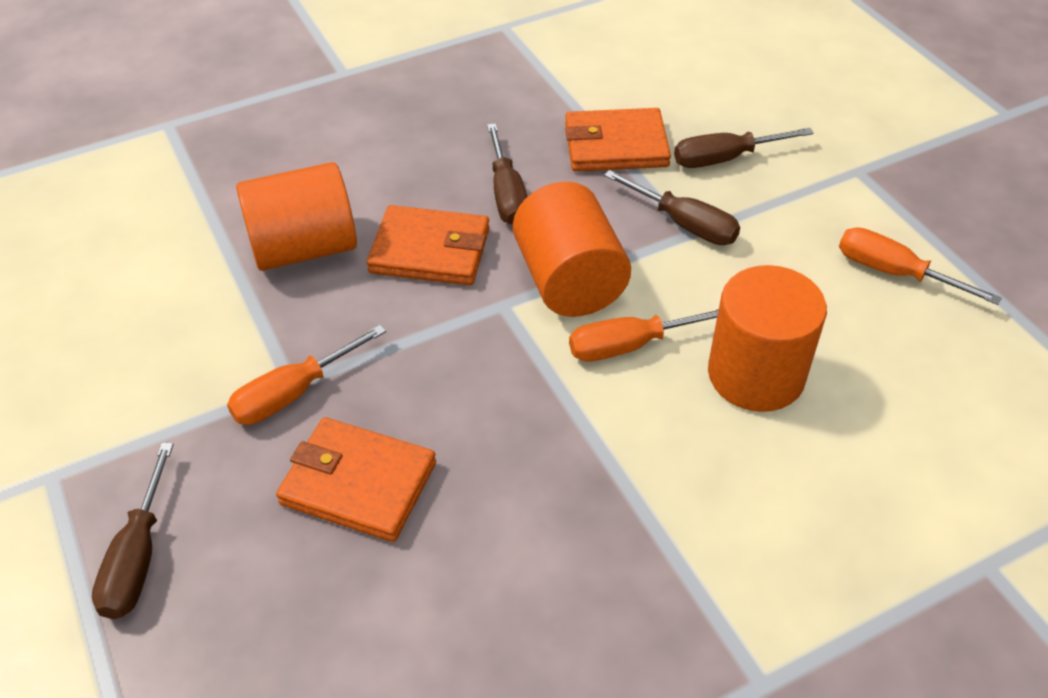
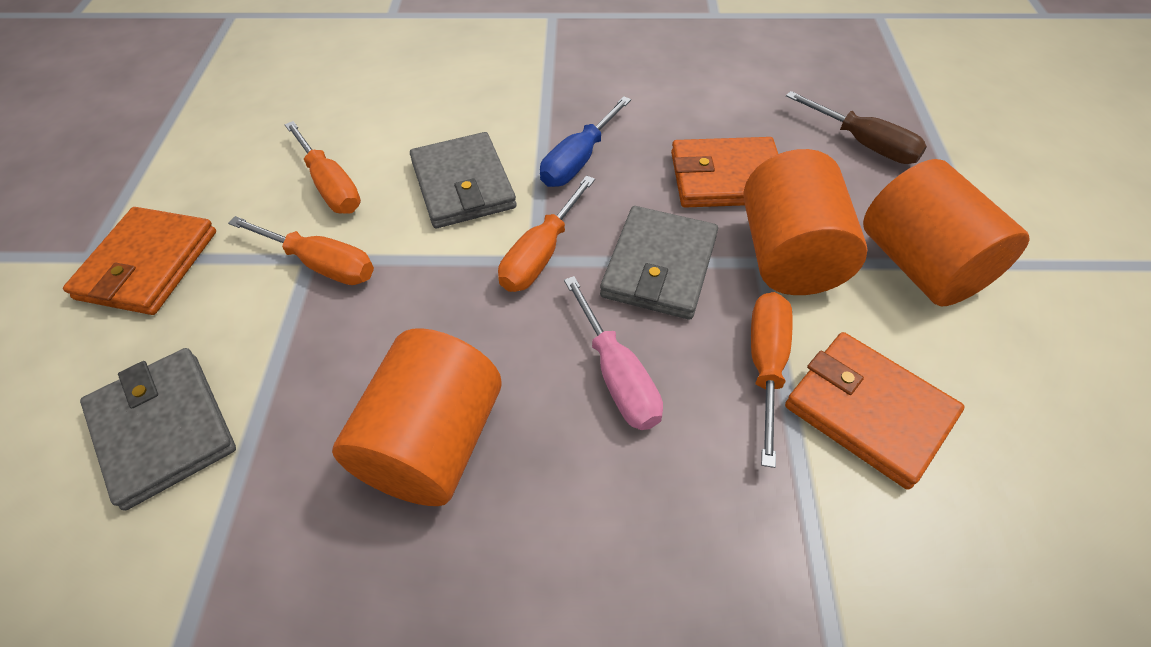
blue screwdriver: none = 0 -> [540,96,631,187] = 1
brown screwdriver: [92,443,174,619] [487,123,527,225] [604,170,740,245] [674,127,814,168] = 4 -> [786,91,927,164] = 1
grey wallet: none = 0 -> [80,348,236,511] [410,132,516,228] [600,206,718,320] = 3
orange screwdriver: [227,325,386,425] [569,309,719,362] [839,227,1002,305] = 3 -> [228,216,374,285] [285,121,361,214] [498,175,595,292] [751,292,793,468] = 4
pink screwdriver: none = 0 -> [564,276,663,430] = 1

